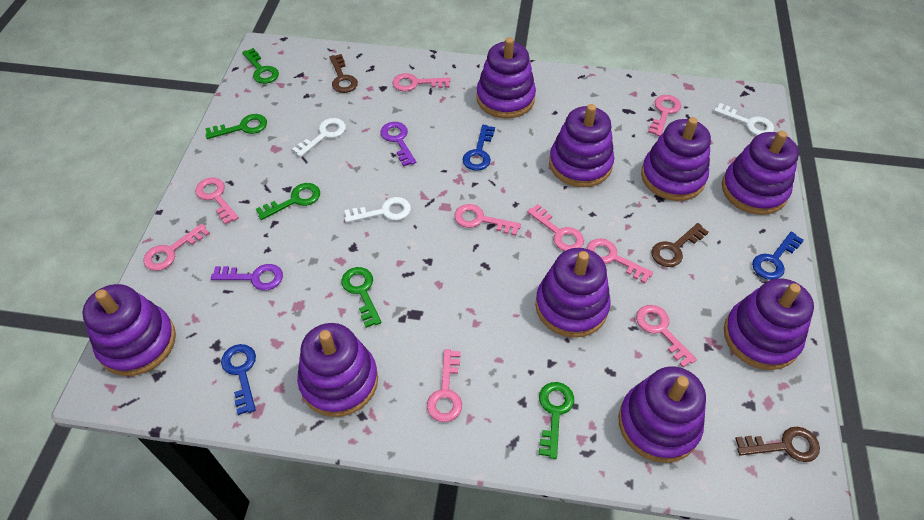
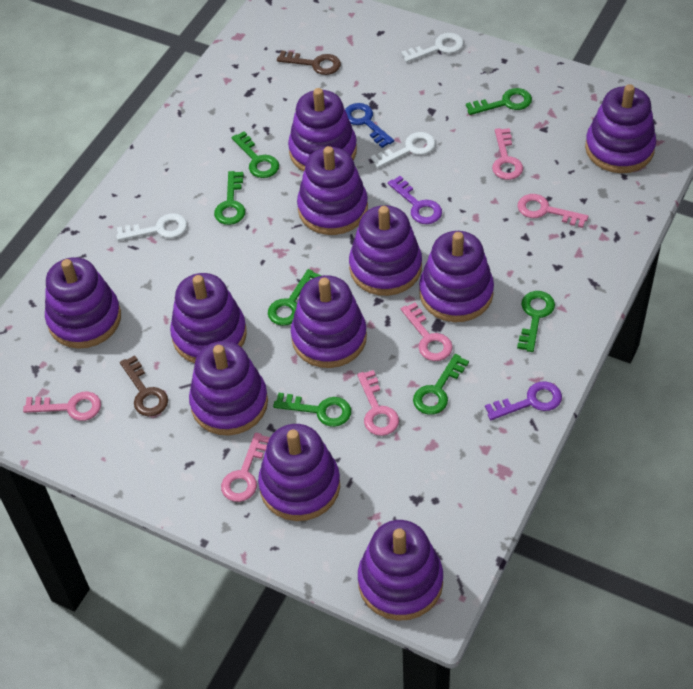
blue key: [221,344,256,415] [462,125,495,171] [752,232,804,280] = 3 -> [345,103,394,148] = 1
brown key: [329,54,358,93] [651,223,709,267] [735,427,820,462] = 3 -> [120,356,168,416] [277,50,341,75] = 2
green key: [205,114,267,139] [242,48,279,84] [256,183,320,220] [341,267,382,328] [539,382,574,459] = 5 -> [214,171,245,225] [231,131,279,178] [268,269,321,326] [273,393,351,427] [413,354,469,415] [466,88,532,115] [517,291,555,352] = 7
pink key: [143,224,210,271] [195,177,239,225] [392,73,451,92] [427,349,462,422] [454,204,521,236] [527,204,584,251] [586,238,653,283] [636,305,697,367] [648,95,681,136] = 9 -> [23,391,101,421] [221,433,270,502] [357,370,399,436] [401,302,453,361] [492,128,523,180] [517,194,589,228] = 6
purple stacking toy: [82,284,176,376] [297,323,378,417] [476,37,536,119] [535,248,611,338] [549,104,614,187] [619,366,706,463] [641,117,711,201] [722,131,799,215] [724,278,814,370] = 9 -> [45,257,121,349] [170,273,247,363] [189,341,268,435] [258,424,340,521] [288,88,357,172] [291,275,367,368] [297,146,368,235] [349,205,422,296] [358,520,443,621] [419,231,494,322] [585,84,656,173] = 11

